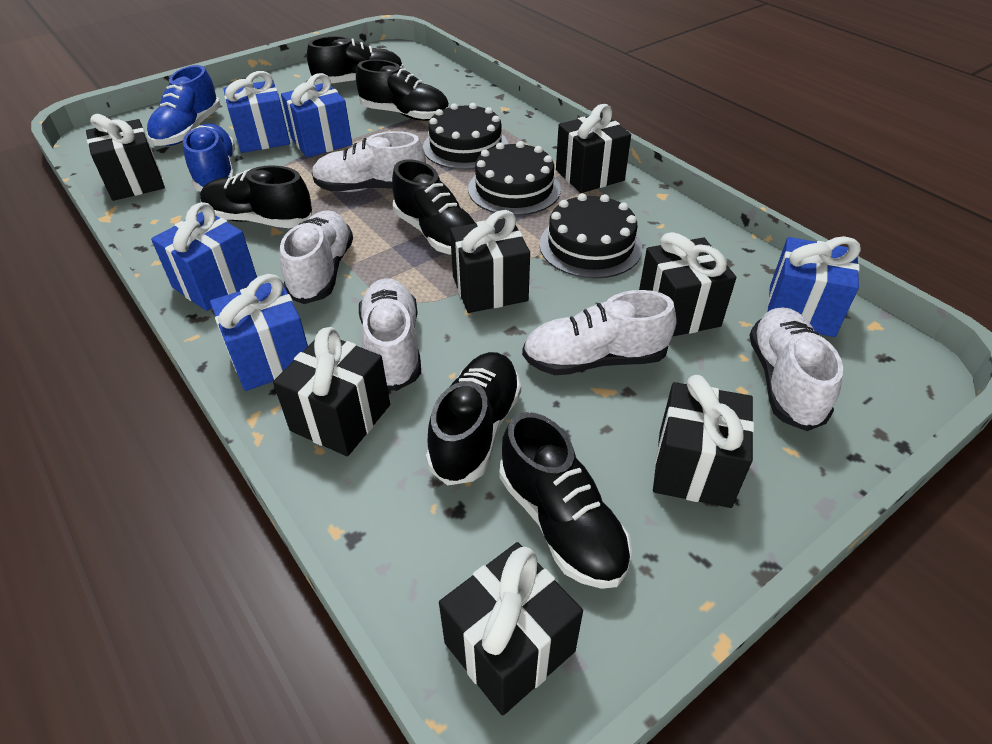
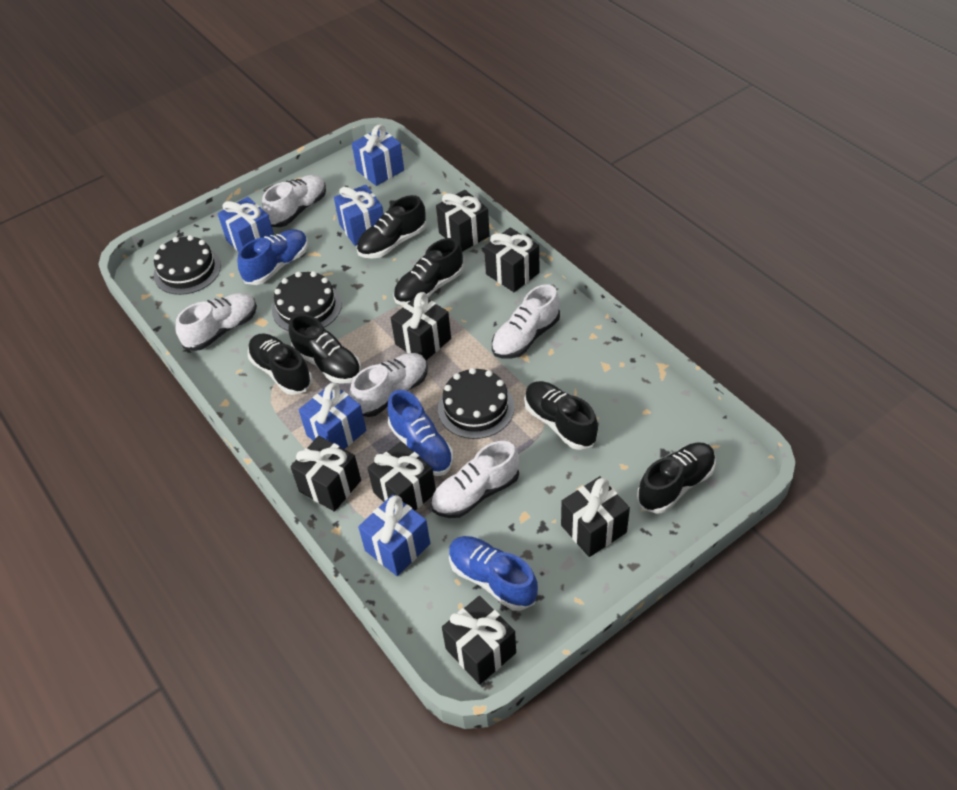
blue shoe: [147,65,221,146] [183,124,235,191] = 2 -> [237,229,308,285] [387,390,454,476] [449,536,538,611] = 3

